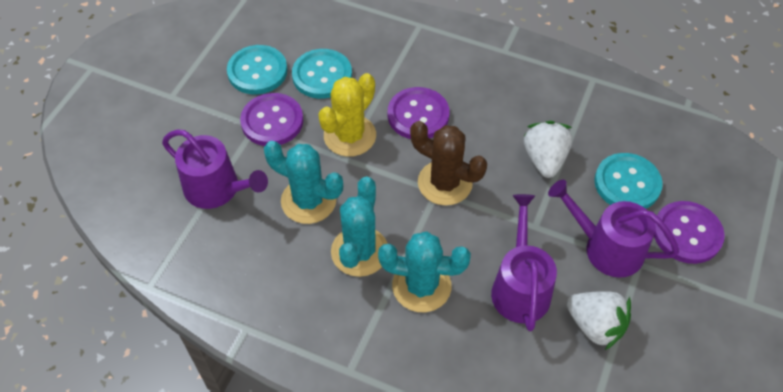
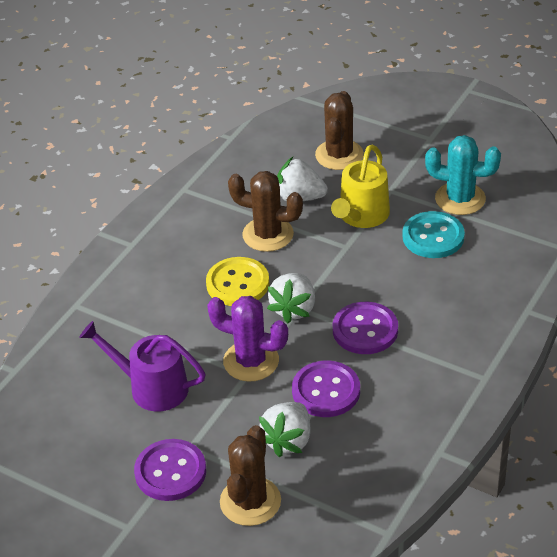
brown cactus: [410,121,487,206] = 1 -> [220,425,281,526] [228,171,303,252] [315,91,364,170] = 3
purple cactus: none = 0 -> [207,296,288,382] = 1
purple watering can: [162,130,268,209] [491,194,557,331] [548,180,679,278] = 3 -> [79,321,205,411] = 1
turquoise button: [227,45,287,94] [292,49,352,99] [594,153,663,209] = 3 -> [402,211,465,258] = 1
turquoise cactus: [264,141,343,224] [331,176,388,277] [378,231,471,312] = 3 -> [425,135,501,215] = 1
white strawberry: [524,121,572,178] [566,291,631,350] = 2 -> [259,402,311,457] [267,273,315,323] [277,157,328,201] = 3
yellow button: none = 0 -> [206,257,269,306] = 1
yellow cactus: [318,73,376,157] = 1 -> none = 0
yellow watering can: none = 0 -> [331,145,390,228] = 1

